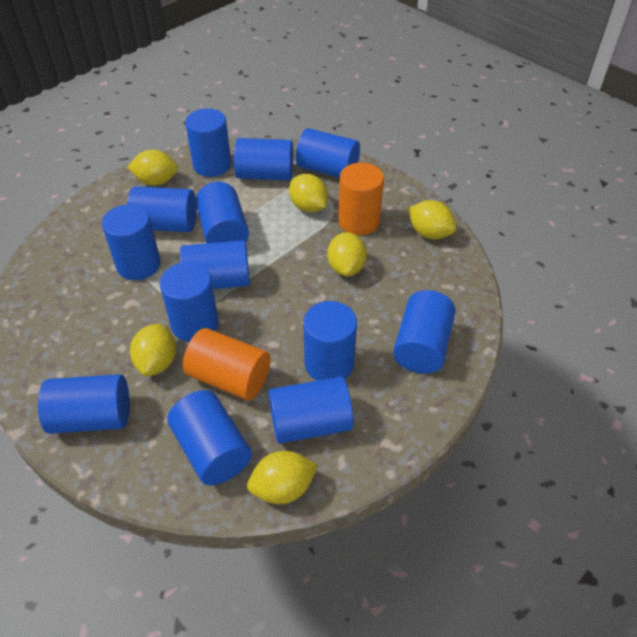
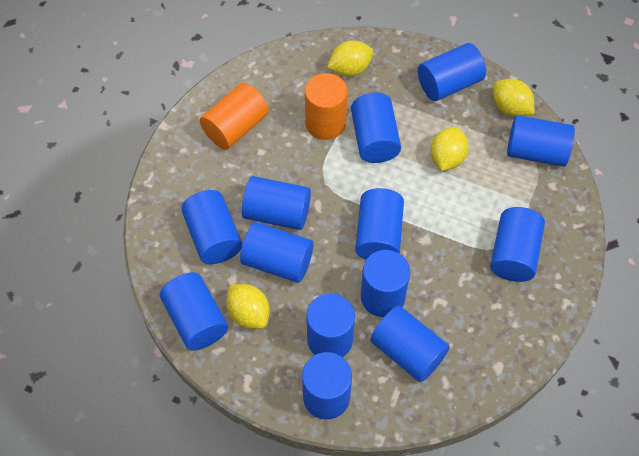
yellow lemon: [127,149,178,185] [130,323,176,376] [247,451,318,504] [289,174,328,212] [327,232,367,276] [408,200,456,239] = 6 -> [226,284,270,329] [327,40,374,77] [431,127,469,171] [493,79,535,117] = 4

